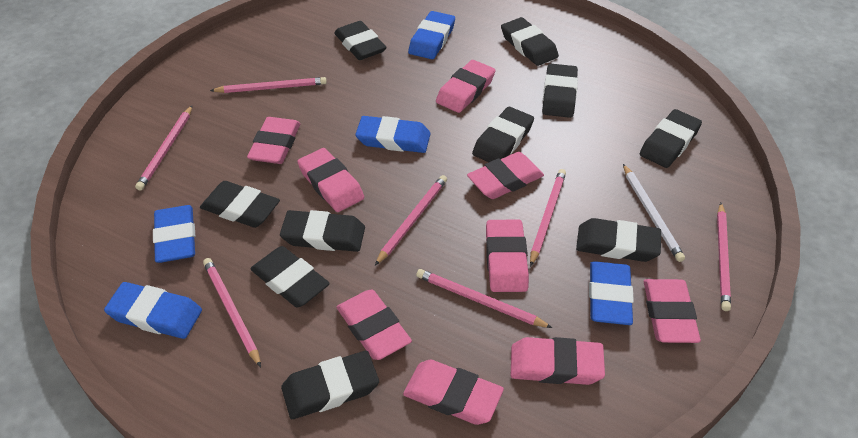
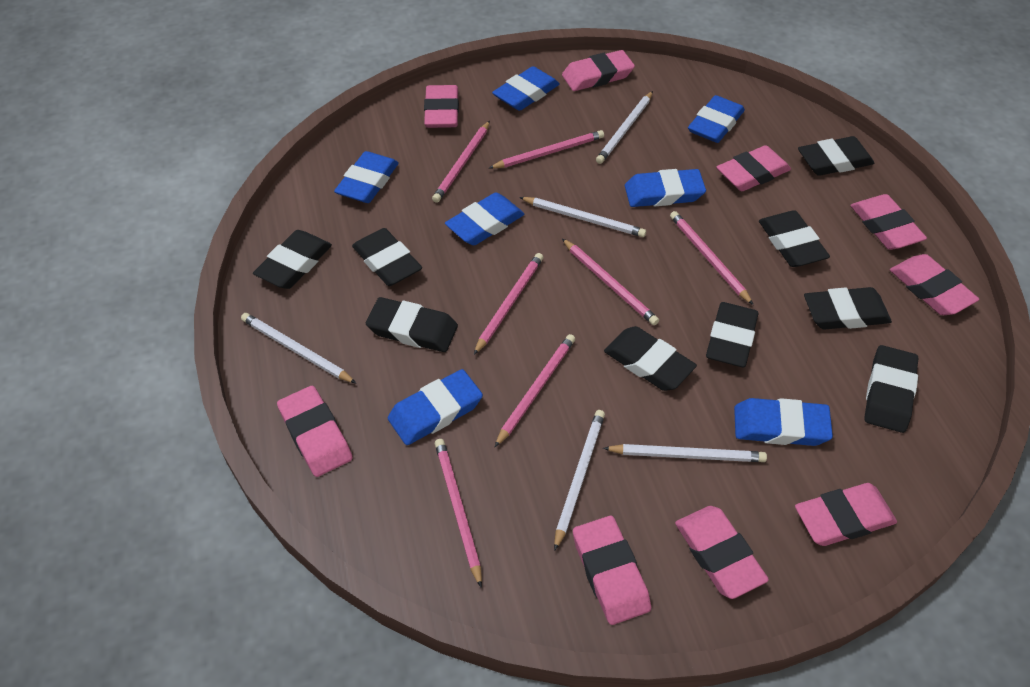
black eraser: [200,181,280,228] [250,246,330,307] [280,210,365,252] [281,351,379,419] [334,21,387,60] [472,107,534,162] [501,17,559,66] [542,64,578,118] [576,218,661,262] [640,109,702,168] = 10 -> [253,230,332,289] [352,228,422,286] [366,297,458,352] [604,326,697,391] [706,302,759,367] [759,210,830,267] [798,136,874,176] [804,287,892,330] [864,345,918,433] = 9
blue eraser: [104,282,202,339] [153,205,195,263] [355,116,431,153] [408,11,455,59] [589,261,634,325] = 5 -> [334,151,399,203] [388,369,483,445] [445,192,524,245] [492,66,560,111] [625,169,706,207] [688,95,745,143] [734,398,833,446] = 7
white pencil: [623,164,685,262] = 1 -> [241,313,356,383] [519,197,646,237] [554,410,605,551] [596,91,653,164] [603,444,767,462] = 5

